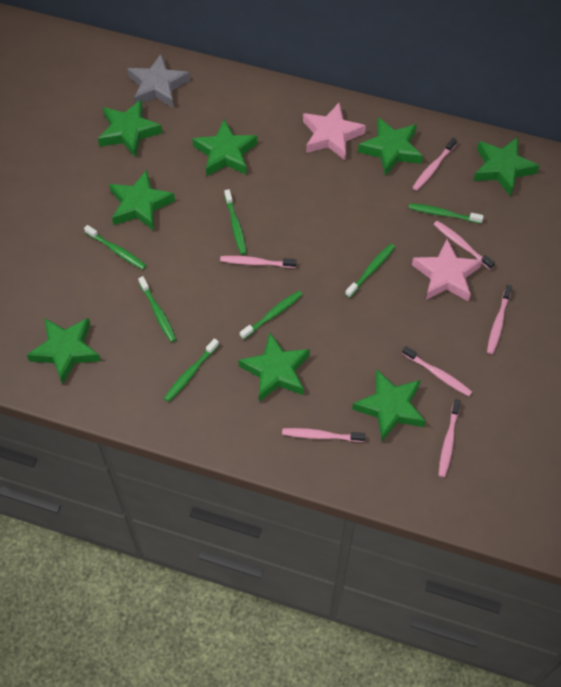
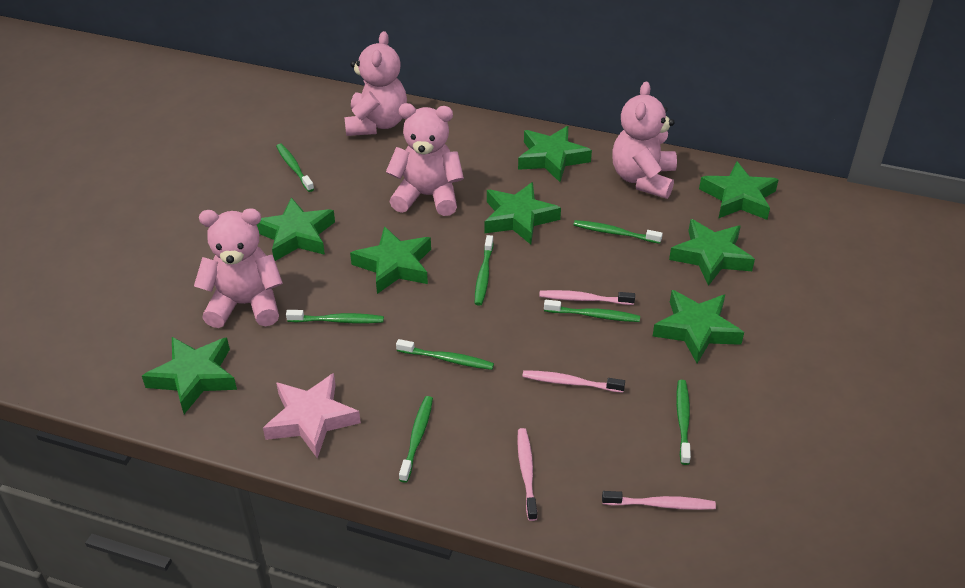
green toothbrush: [84,225,146,270] [138,276,176,342] [164,338,219,402] [224,189,247,255] [240,291,302,340] [345,244,395,298] [409,203,484,224] = 7 -> [276,144,314,192] [286,310,384,323] [396,339,494,370] [399,396,433,483] [475,235,493,306] [544,300,640,322] [573,220,663,244] [676,380,691,465] = 8
grey star: [127,54,190,108] = 1 -> none = 0
pink star: [303,102,366,160] [412,239,482,302] = 2 -> [263,373,361,458] = 1
pink teddy bear: none = 0 -> [194,208,283,328] [344,31,407,136] [386,103,464,216] [612,81,677,199] = 4
pink toothbrush: [220,256,296,268] [282,428,365,442] [402,346,472,396] [412,138,457,191] [434,221,495,270] [439,399,461,477] [487,285,512,354] = 7 -> [517,428,537,521] [522,370,625,393] [539,290,635,305] [602,491,716,510] = 4

